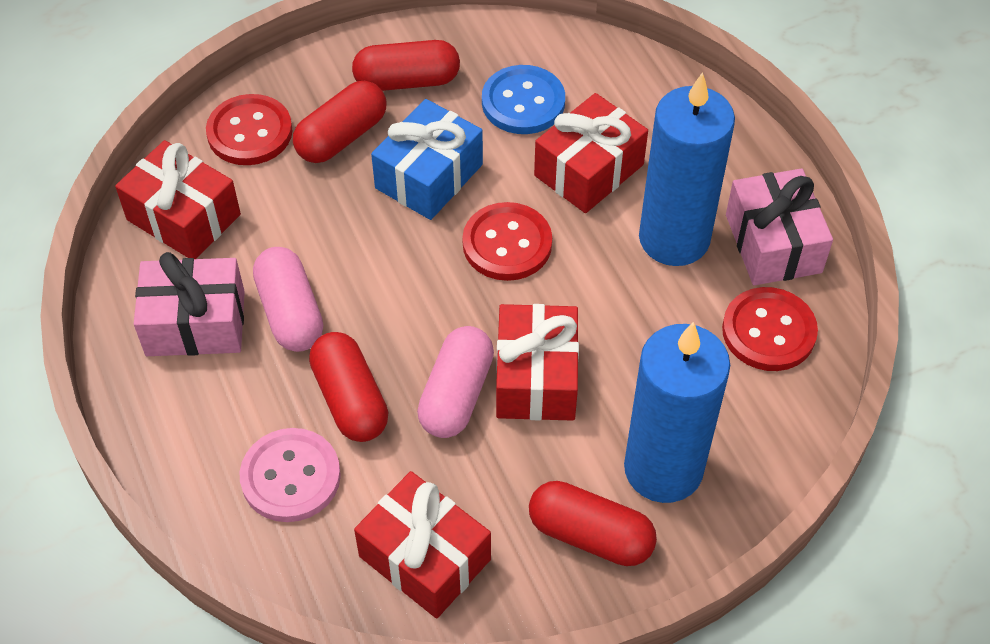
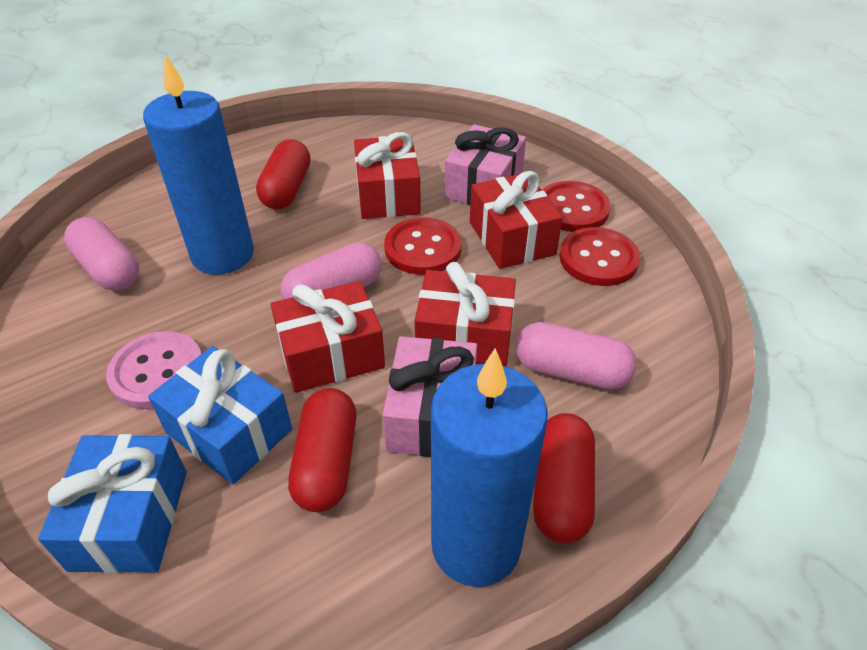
blue button: [482,65,565,134] = 1 -> none = 0
blue gift: [371,99,483,220] = 1 -> [38,434,187,573] [148,346,292,484] = 2
pink capsule: [253,247,323,352] [417,326,494,438] = 2 -> [64,218,139,291] [281,242,382,300] [515,322,637,389] = 3
red capsule: [293,80,386,163] [309,332,388,442] [352,40,460,91] [529,481,657,566] = 4 -> [256,139,311,209] [288,388,357,512] [533,413,595,543] = 3

